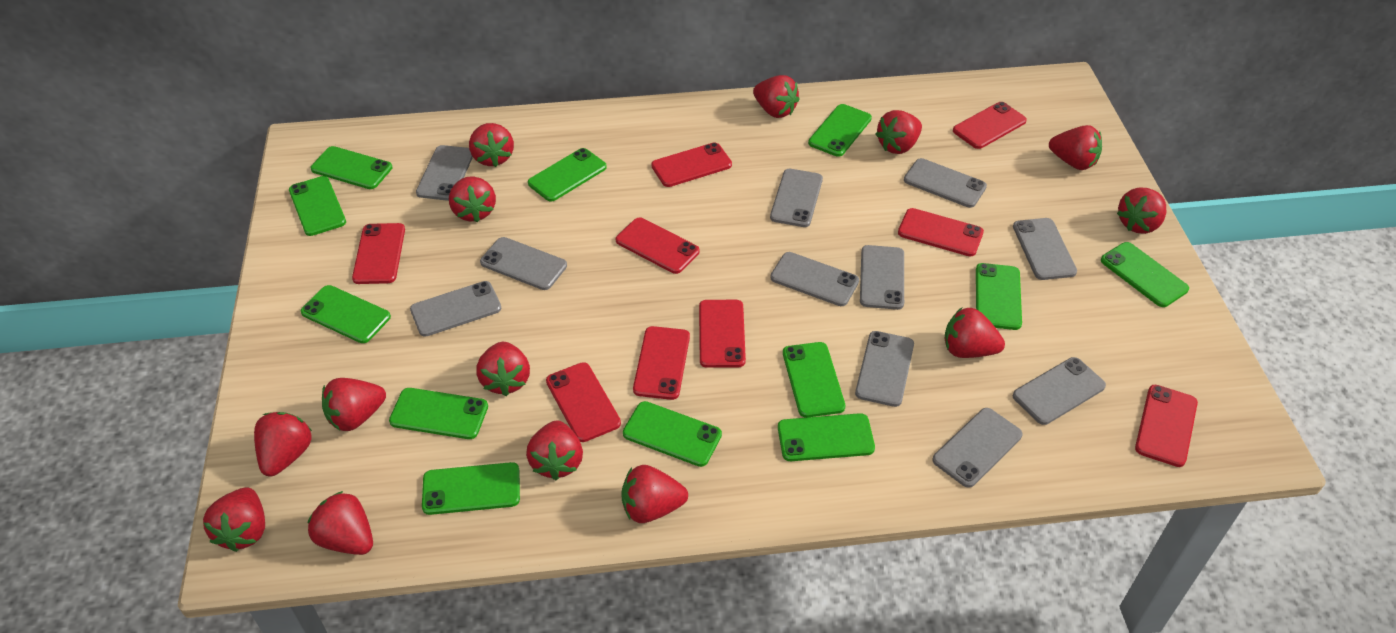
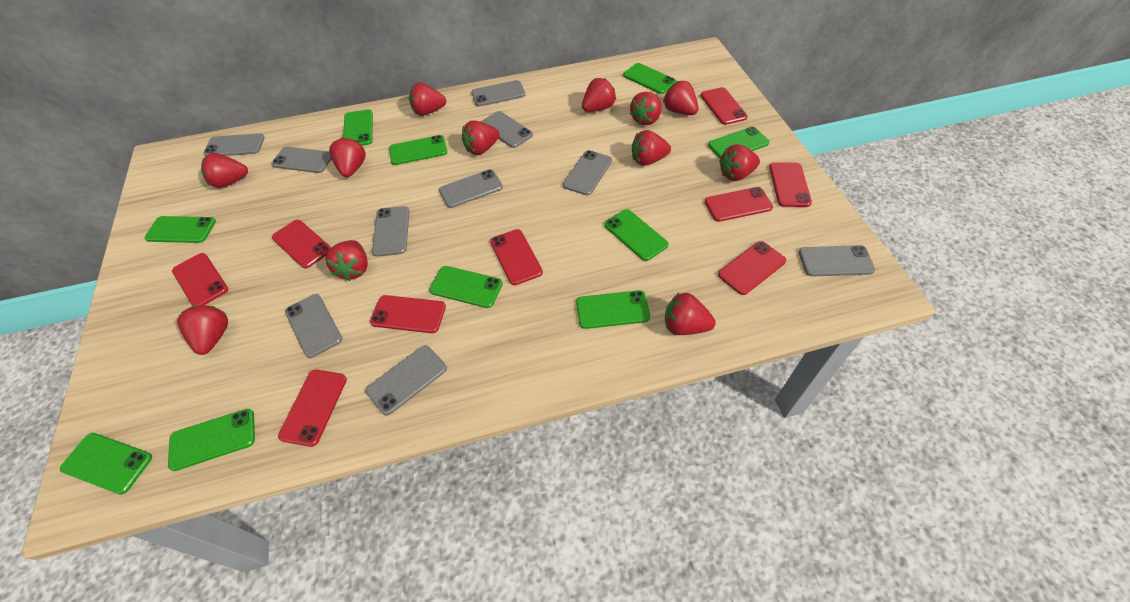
green phone: [289,176,346,236] [301,285,391,343] [311,146,392,189] [389,388,488,439] [422,462,520,515] [528,148,607,202] [623,401,722,467] [778,413,875,461] [783,342,845,418] [808,104,872,157] [976,263,1022,330] [1101,242,1189,307] = 12 -> [60,433,152,495] [145,216,216,243] [168,409,255,471] [343,110,373,146] [389,135,447,165] [429,266,503,308] [576,290,650,329] [605,209,669,261] [623,63,676,94] [708,126,769,159] = 10
grey phone: [410,281,501,337] [416,145,473,201] [480,237,567,290] [770,169,823,227] [770,252,859,306] [855,331,914,407] [860,245,904,310] [904,158,987,208] [932,408,1023,488] [1013,218,1077,280] [1013,357,1106,425] = 11 -> [203,133,265,156] [271,146,331,173] [285,294,342,358] [366,345,447,416] [372,206,409,257] [439,169,503,208] [471,80,525,107] [481,111,533,148] [563,150,612,195] [799,245,875,277] = 10
red strawberry: [203,487,265,552] [254,412,312,476] [308,491,373,555] [322,378,386,431] [449,176,496,222] [469,123,514,167] [476,342,530,396] [526,420,583,480] [621,465,688,523] [753,75,800,118] [876,110,922,154] [944,308,1005,358] [1049,125,1102,170] [1117,187,1166,234] = 14 -> [177,305,228,355] [201,153,248,188] [326,240,368,281] [329,137,366,177] [409,83,447,116] [462,121,500,155] [582,78,616,112] [630,92,662,125] [632,130,671,166] [663,81,699,115] [665,293,716,335] [719,144,760,181] = 12

